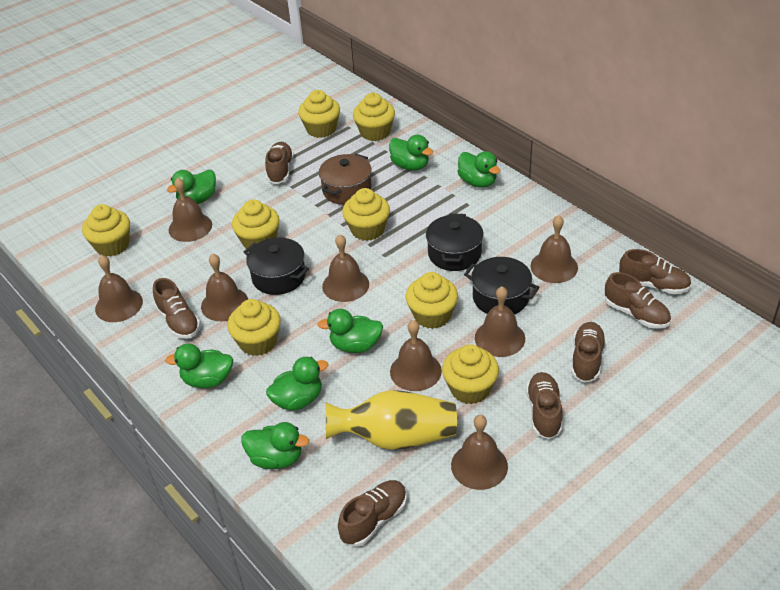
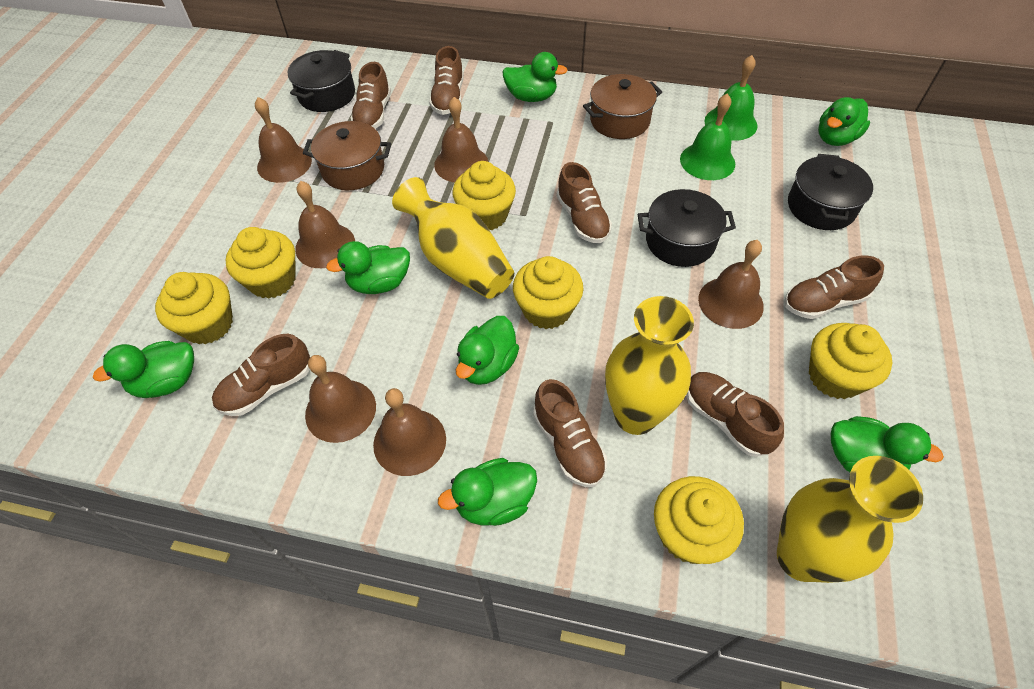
brown bell: [95,255,143,322] [169,178,212,242] [201,254,248,321] [322,234,369,302] [390,320,442,391] [451,415,508,490] [475,286,525,357] [530,215,578,283] = 8 -> [255,97,312,183] [295,181,355,268] [305,355,376,443] [373,388,446,476] [434,97,488,182] [698,240,764,329] = 6
brown pot: [319,153,372,205] = 1 -> [303,121,391,190] [583,74,662,139] = 2
green bell: none = 0 -> [680,94,735,180] [705,55,758,141] = 2
yellow cupcake: [82,204,130,257] [227,299,281,356] [232,199,280,249] [298,90,340,138] [342,188,390,241] [353,93,395,141] [406,272,458,329] [442,344,499,404] = 8 -> [155,272,233,344] [225,227,296,299] [452,161,516,230] [513,256,584,329] [654,476,744,564] [809,323,892,399] = 6
yellow vase: [326,390,457,450] = 1 -> [392,177,514,299] [605,296,694,435] [777,456,923,583] = 3

